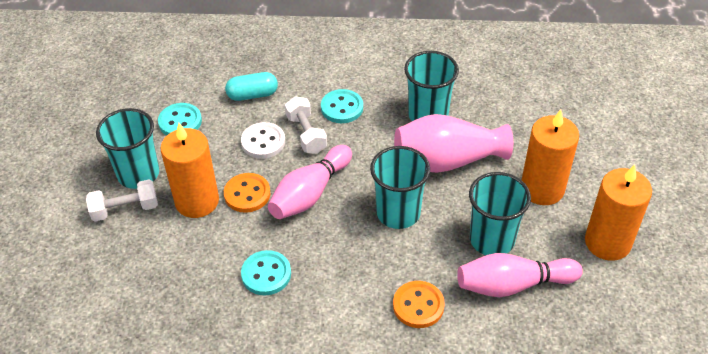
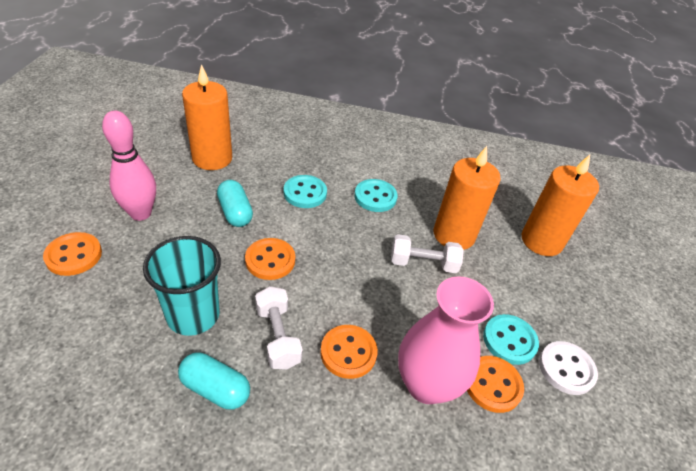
orange button: [224,173,270,213] [393,281,445,328] = 2 -> [43,232,102,276] [245,238,295,280] [320,325,378,379] [467,356,524,413] = 4
pink bowling pin: [268,145,352,219] [457,253,583,297] = 2 -> [102,111,156,221] = 1
turquoise capsule: [225,72,278,101] = 1 -> [178,352,250,409] [217,180,253,227] = 2
turquoise cup: [96,108,159,189] [370,146,430,229] [404,51,459,121] [469,172,531,255] = 4 -> [143,236,221,336] = 1

